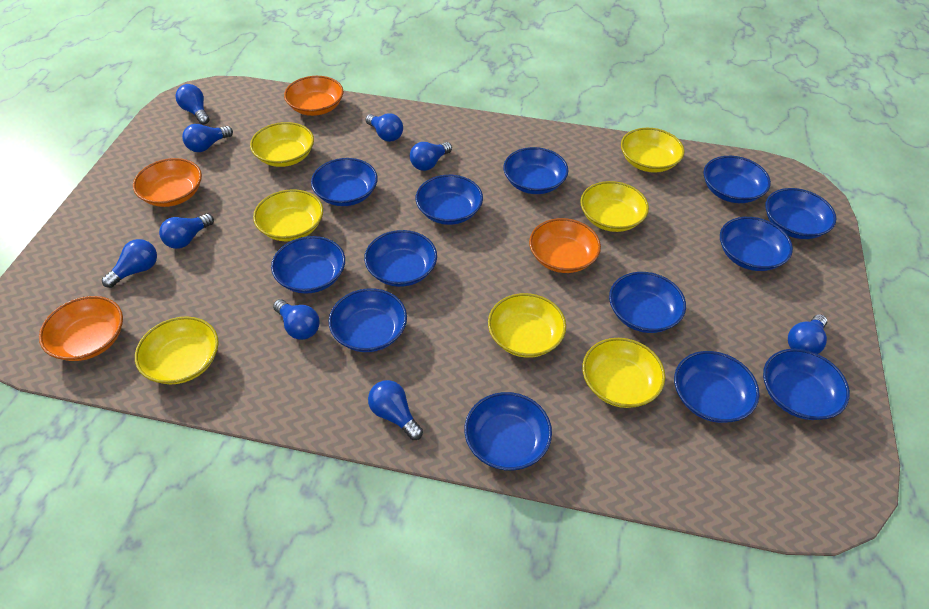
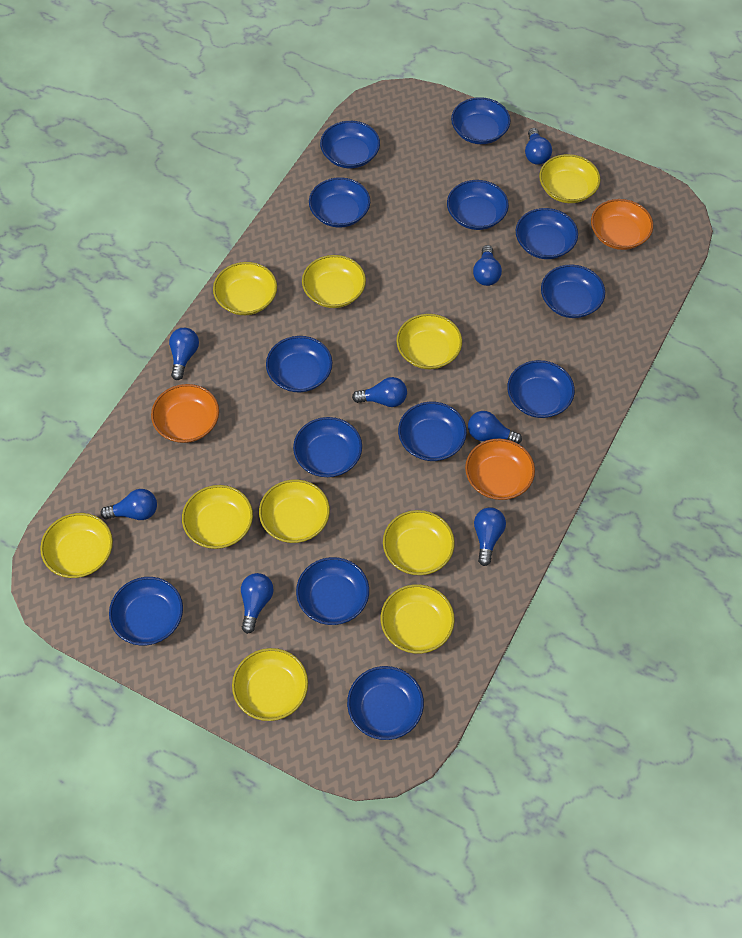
blue light bulb: [102,239,157,288] [159,214,214,249] [175,84,209,125] [182,124,233,152] [273,299,319,340] [365,113,403,142] [368,380,423,440] [410,142,452,171] [788,314,827,354] = 9 -> [101,489,157,520] [169,328,199,380] [241,573,274,634] [352,377,407,407] [468,411,522,444] [473,245,502,286] [474,507,506,566] [525,128,552,165] = 8
orange bowl: [39,296,123,361] [133,158,202,207] [284,76,343,116] [529,218,601,273] = 4 -> [151,384,219,443] [465,438,535,500] [591,199,653,250] = 3
yellow bowl: [135,317,219,384] [250,122,314,167] [253,189,323,242] [488,293,566,358] [580,181,649,232] [582,338,665,408] [621,128,685,173] = 7 -> [40,513,113,578] [182,485,253,549] [213,262,277,315] [232,648,308,721] [259,479,330,543] [302,255,366,308] [381,584,455,654] [383,510,455,575] [397,314,462,369] [539,154,600,203] = 10

